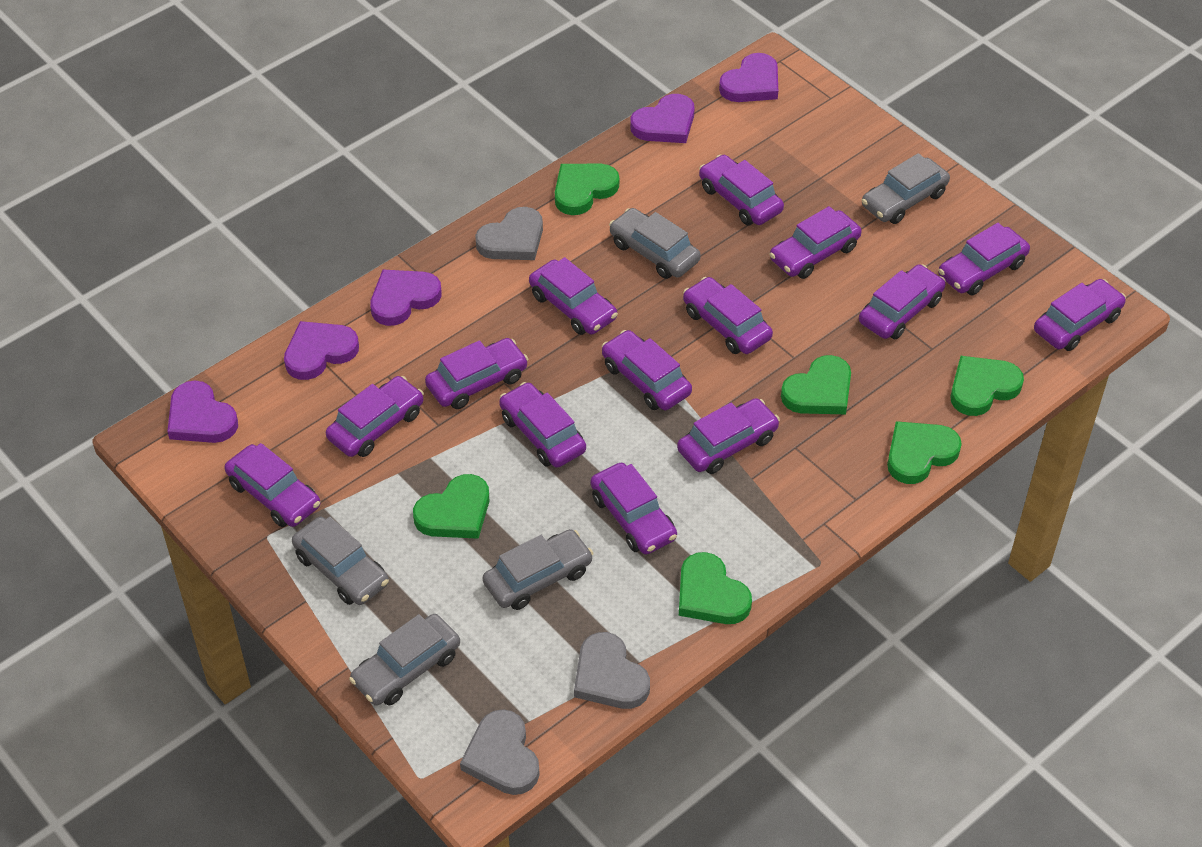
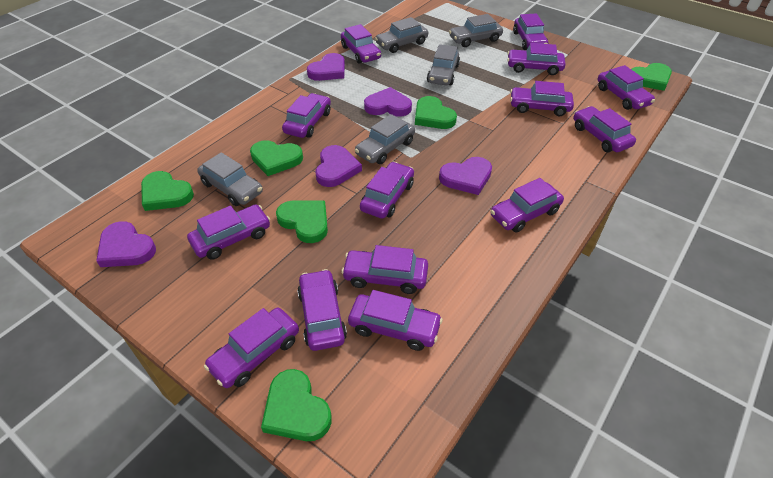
grey heart: [460,709,540,795] [475,207,543,260] [574,632,650,709] = 3 -> none = 0

